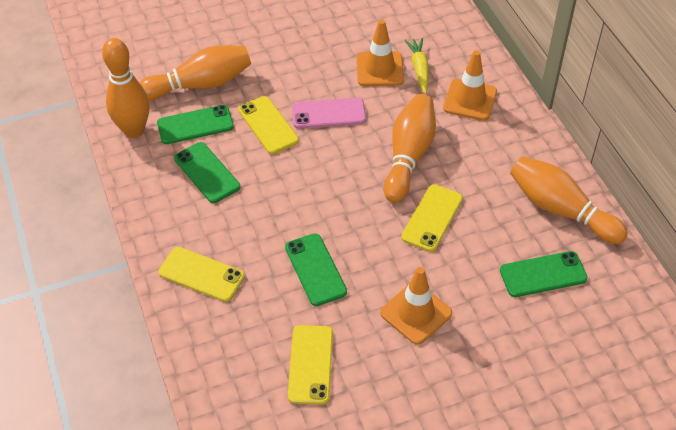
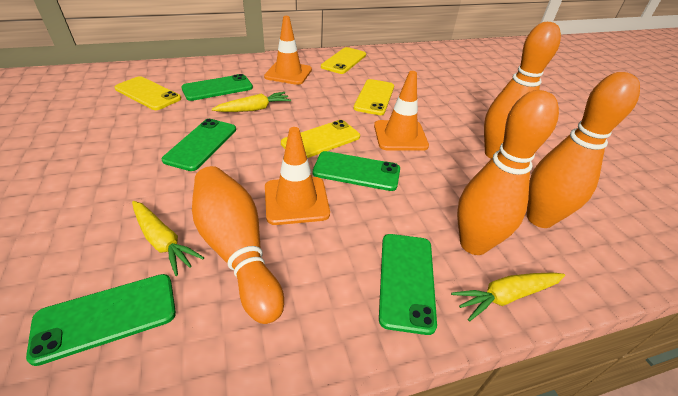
green phone: [157,105,234,144] [174,142,240,203] [285,233,347,306] [500,251,588,297] = 4 -> [26,274,176,366] [162,119,236,171] [181,74,253,101] [313,151,400,191] [379,234,437,335] = 5
pink phone: [292,97,366,129] = 1 -> none = 0
yellow carrot: [404,38,429,94] = 1 -> [132,201,205,276] [212,92,291,112] [451,272,565,321] = 3

